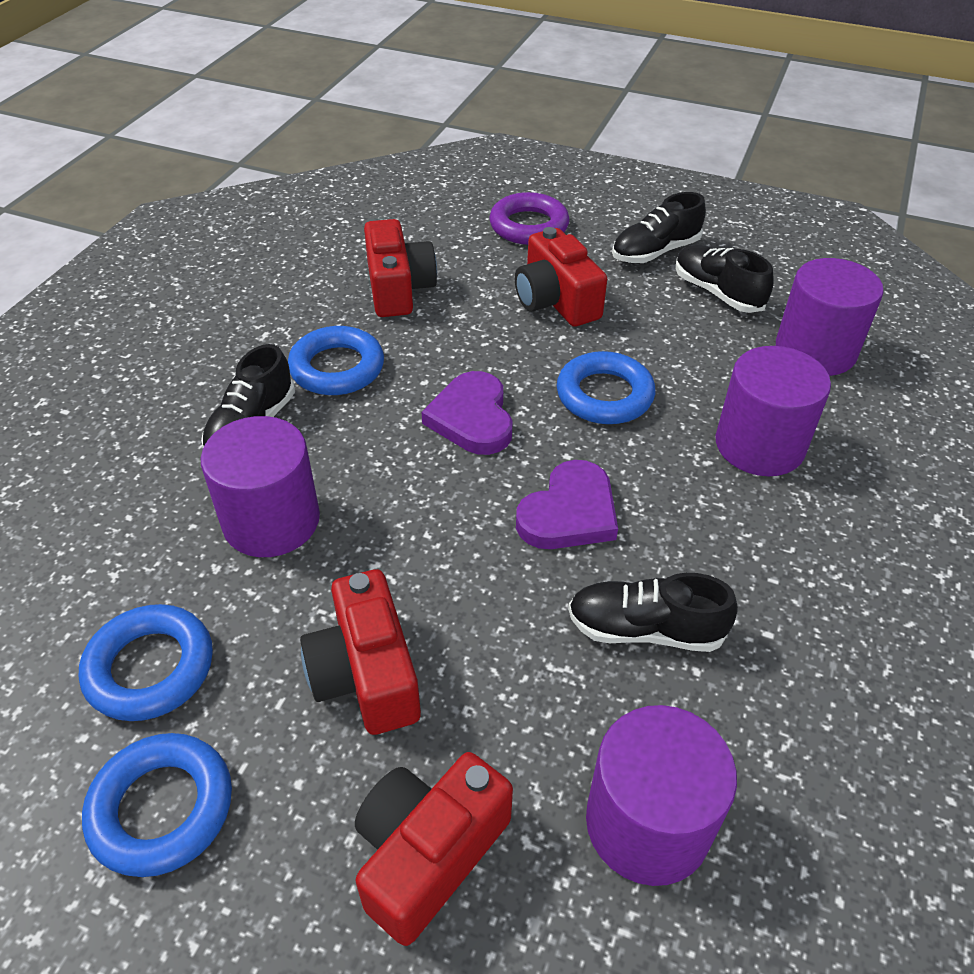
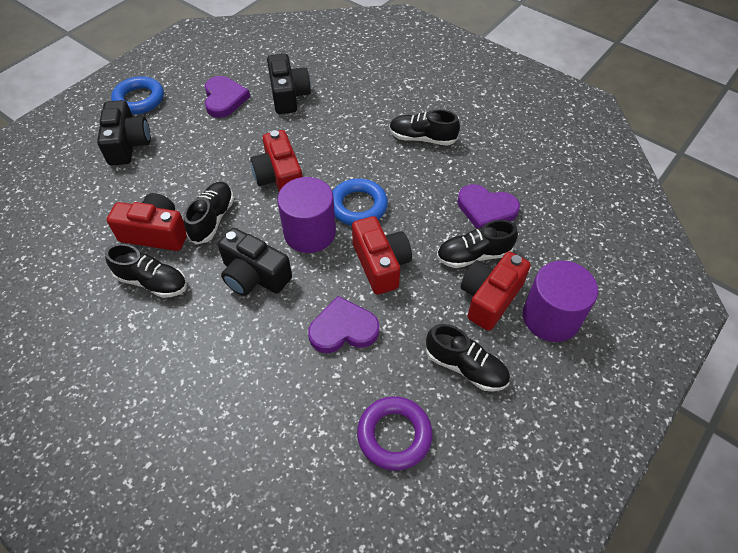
black camera: none = 0 -> [97,100,151,166] [218,228,292,296] [267,54,311,114] = 3
black shoe: [201,344,295,447] [568,573,738,652] [612,192,706,263] [675,245,773,313] = 4 -> [105,244,187,298] [184,182,234,245] [389,109,460,146] [426,324,510,392] [437,220,518,268] = 5
blue ring: [79,604,213,721] [82,733,232,877] [288,326,384,395] [557,351,655,424] = 4 -> [111,76,164,114] [332,179,388,226] = 2
purple cylinder: [200,416,320,557] [586,705,737,886] [715,346,831,476] [776,258,884,376] = 4 -> [277,177,336,253] [523,260,598,342] = 2
purple heart: [422,371,513,455] [516,460,618,549] = 2 -> [205,76,250,118] [308,296,379,353] [457,184,520,229] = 3

